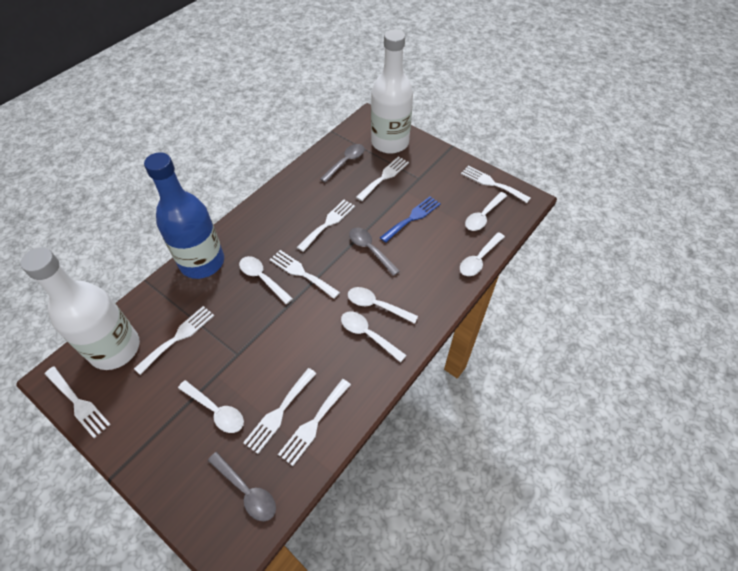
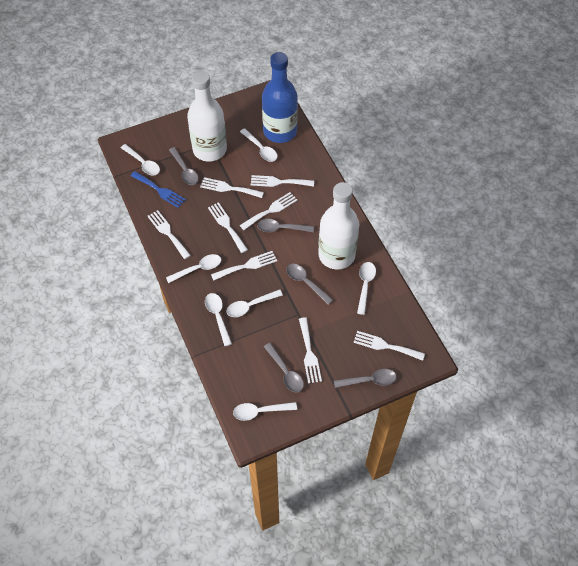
grey spoon: [208,452,276,521] [320,144,365,183] [349,228,400,276] = 3 -> [169,147,198,185] [257,219,314,232] [264,343,304,392] [286,264,333,305] [334,369,397,388] = 5
white spoon: [178,380,244,433] [239,256,293,304] [341,311,407,363] [348,287,418,324] [460,232,505,276] [465,192,507,231] = 6 -> [121,144,160,175] [166,254,221,283] [205,293,232,346] [226,289,283,317] [233,402,297,421] [240,128,278,162] [357,262,376,315] = 7

